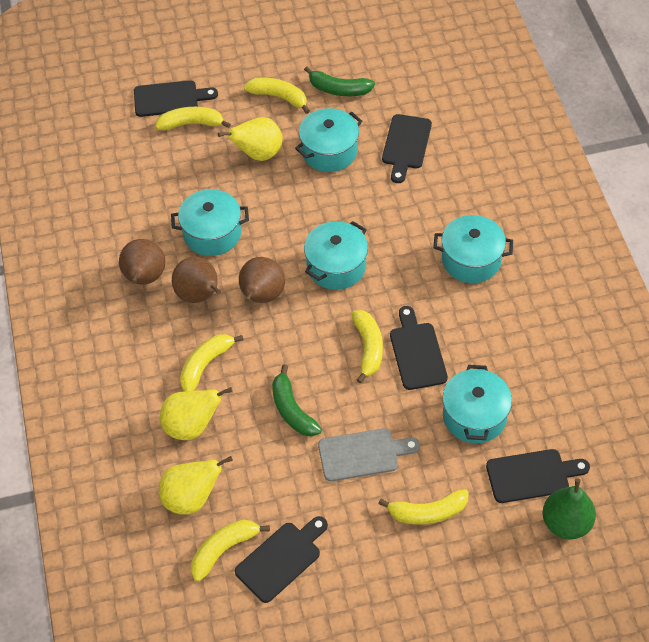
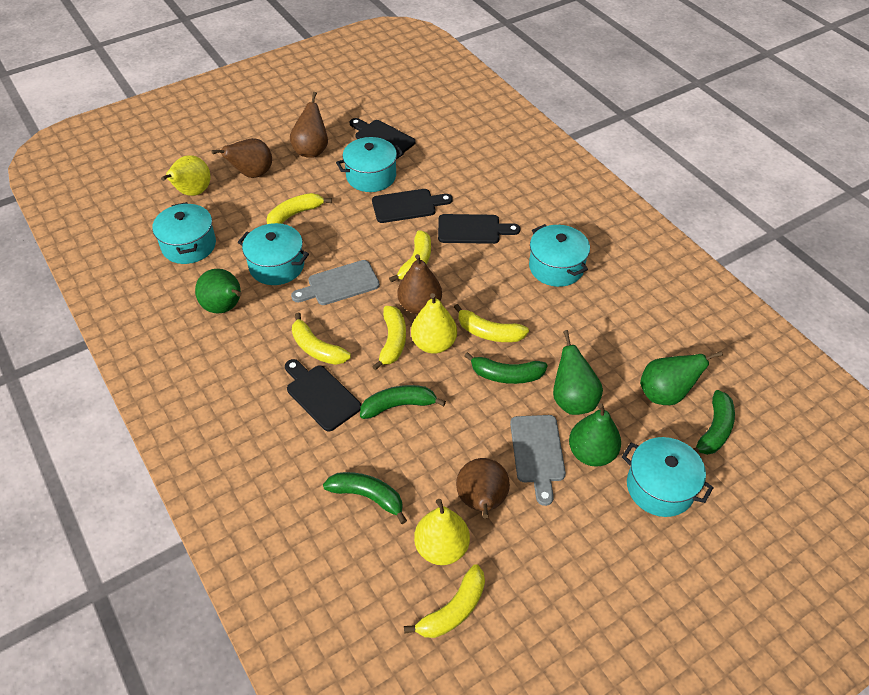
black cutting board: [134,80,218,117] [235,516,328,603] [382,114,432,183] [390,306,448,390] [486,449,590,503] = 5 -> [285,359,361,432] [350,118,416,155] [372,189,453,223] [438,214,520,244] = 4
brown pear: [119,239,165,284] [172,256,221,303] [239,257,285,303] = 3 -> [212,138,272,178] [290,92,328,158] [397,254,442,314] [456,458,510,519] = 4
green banana: [272,364,322,437] [304,66,375,96] = 2 -> [323,472,407,524] [360,385,446,419] [464,352,548,384] [693,390,735,455] = 4
green pear: [543,478,596,539] = 1 -> [195,269,242,313] [553,330,603,415] [569,403,621,466] [640,351,723,405] = 4
grey cutting board: [318,428,420,482] = 1 -> [291,260,380,305] [510,415,566,506] = 2

